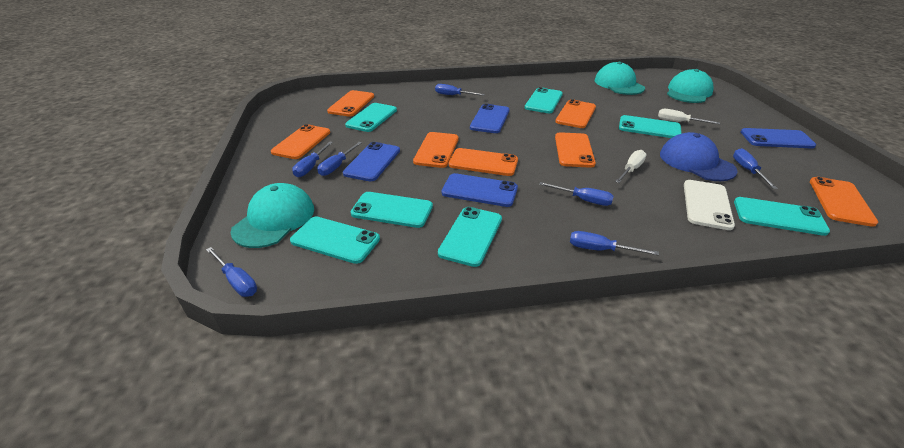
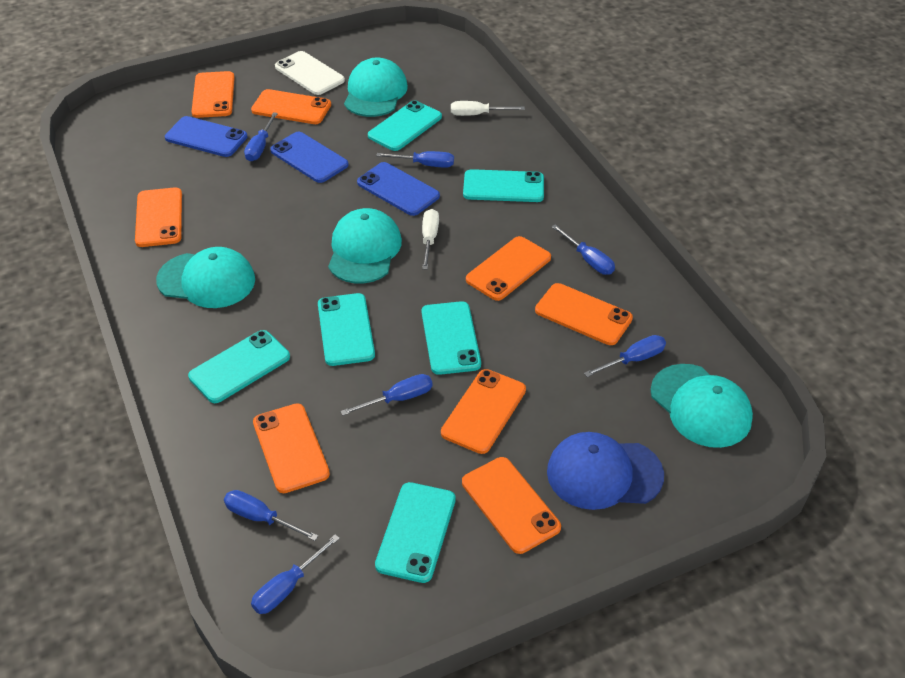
blue phone: [343,142,400,181] [442,173,518,207] [470,104,510,133] [741,128,816,148] = 4 -> [165,116,248,157] [270,132,349,183] [357,162,440,216] = 3
orange phone: [271,124,330,159] [327,90,374,117] [413,132,459,168] [449,148,518,176] [555,132,596,168] [556,99,596,128] [810,177,878,227] = 7 -> [135,187,182,247] [191,71,235,118] [251,89,331,124] [253,403,330,493] [441,369,526,454] [462,457,561,554] [466,236,551,301] [535,283,633,345] = 8
turquoise cap: [231,183,314,248] [595,62,645,95] [667,69,714,103] = 3 -> [156,247,255,308] [328,208,402,283] [344,57,408,117] [650,364,753,448] = 4
turquoise phone: [290,217,380,264] [345,103,397,132] [351,192,433,228] [438,207,502,267] [525,87,563,113] [619,115,682,138] [734,197,830,236] = 7 -> [188,330,290,403] [318,293,375,366] [368,100,442,151] [375,482,456,583] [422,301,481,375] [463,169,544,202] = 6

